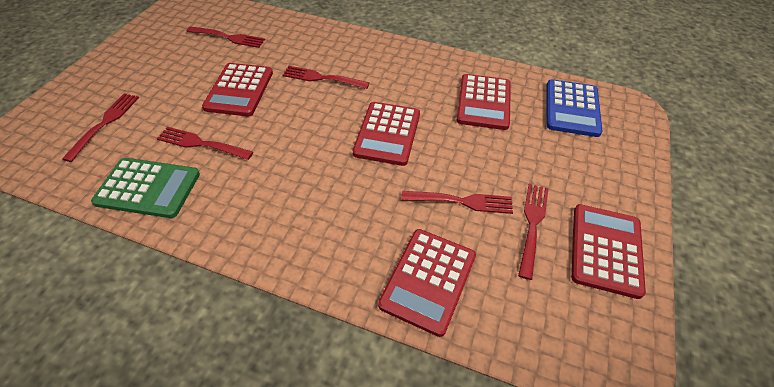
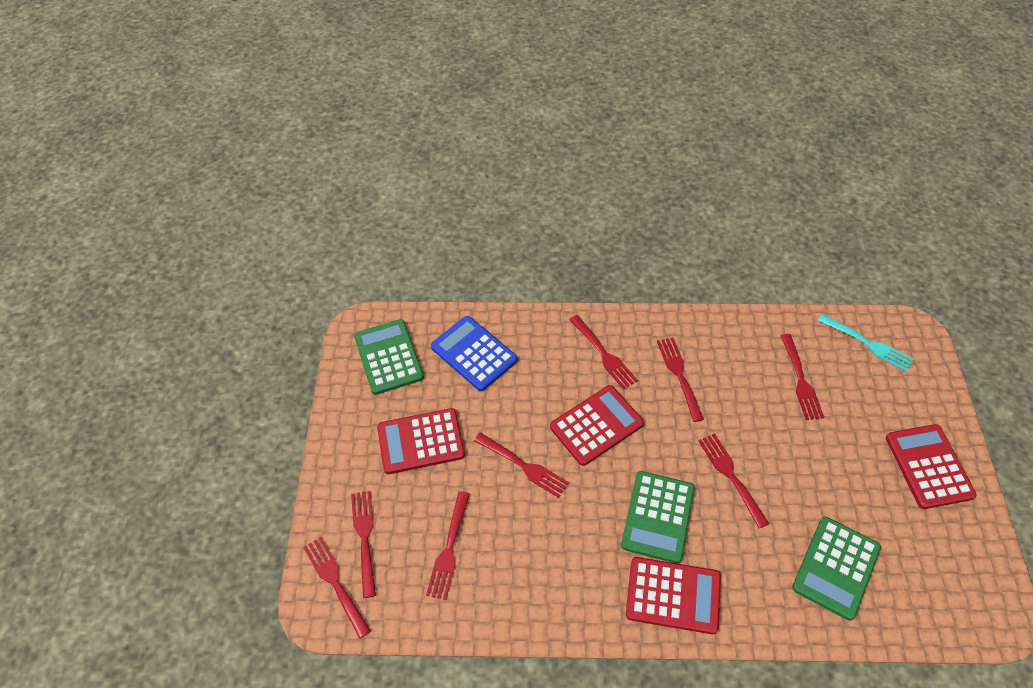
green calculator: [91,158,200,218] = 1 -> [354,319,424,395] [621,471,695,564] [792,517,881,621] = 3
red calculator: [202,63,273,116] [353,102,420,166] [378,229,476,337] [457,74,511,130] [571,204,646,299] = 5 -> [377,408,465,474] [550,385,644,466] [626,557,721,634] [886,424,977,509] = 4
red fork: [62,93,139,162] [157,127,253,160] [186,26,265,48] [283,66,369,89] [402,191,513,214] [518,184,549,280] = 6 -> [303,537,371,639] [351,491,376,598] [426,491,470,600] [474,432,569,498] [569,315,638,389] [657,338,704,422] [698,433,769,528] [780,334,824,420] = 8
turquoise fork: none = 0 -> [818,314,913,372] = 1

